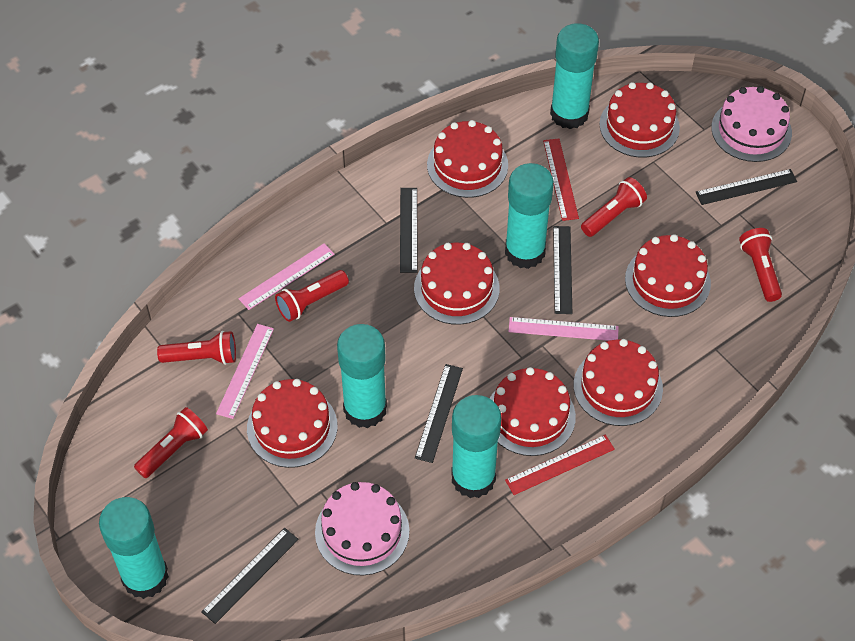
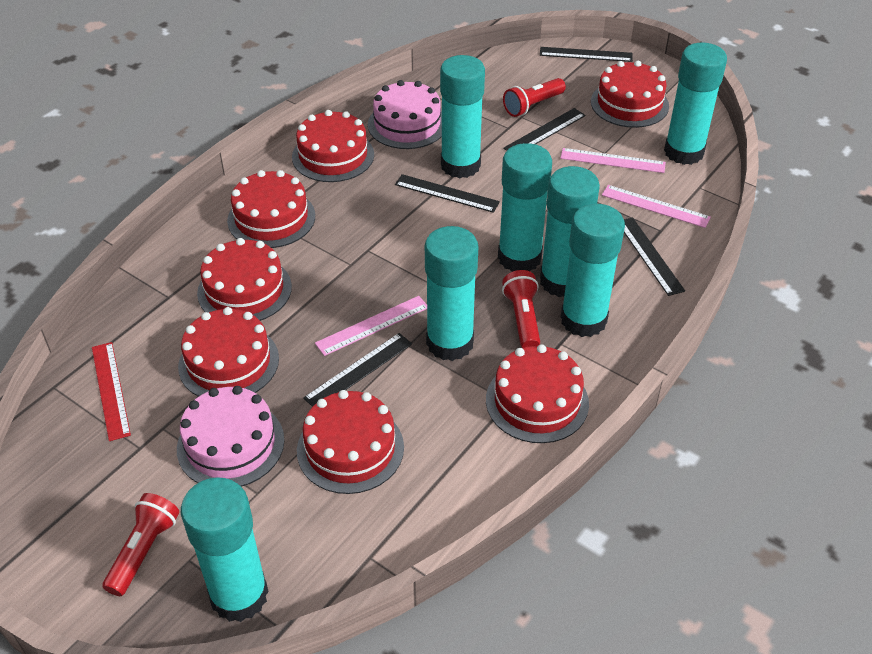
red flashlight: [134,407,208,478] [157,331,236,365] [275,270,349,322] [581,177,647,237] [739,228,782,302] = 5 -> [102,493,179,596] [502,270,540,348] [503,78,566,117] = 3
red ruler: [505,435,615,495] [543,139,579,221] = 2 -> [92,342,131,441] = 1
turquoise glue stick: [99,497,169,599] [337,324,387,428] [451,395,502,498] [505,163,554,269] [550,23,599,129] = 5 -> [181,477,268,622] [425,226,478,361] [440,55,485,179] [498,143,552,272] [540,166,600,297] [561,204,625,337] [664,42,727,165] = 7

